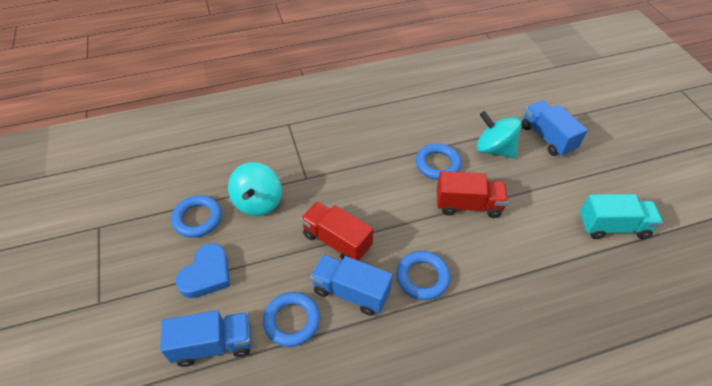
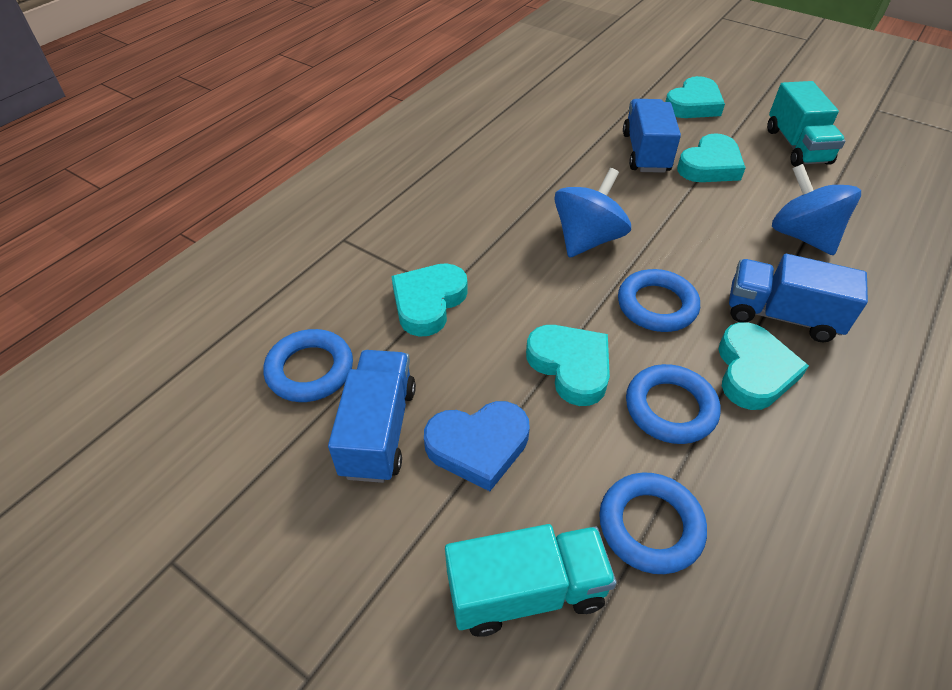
blue spinning top: none = 0 -> [554,168,631,258] [772,164,861,255] = 2
red truck: [301,202,373,261] [437,171,508,218] = 2 -> none = 0
turquoise heart: none = 0 -> [391,263,468,337] [526,325,610,406] [665,76,725,118] [677,133,745,182] [718,322,809,410] = 5
turquoise spinning top: [228,162,282,216] [476,111,522,158] = 2 -> none = 0
turquoise truck: [580,194,663,239] = 1 -> [445,524,617,637] [767,81,845,167] = 2

